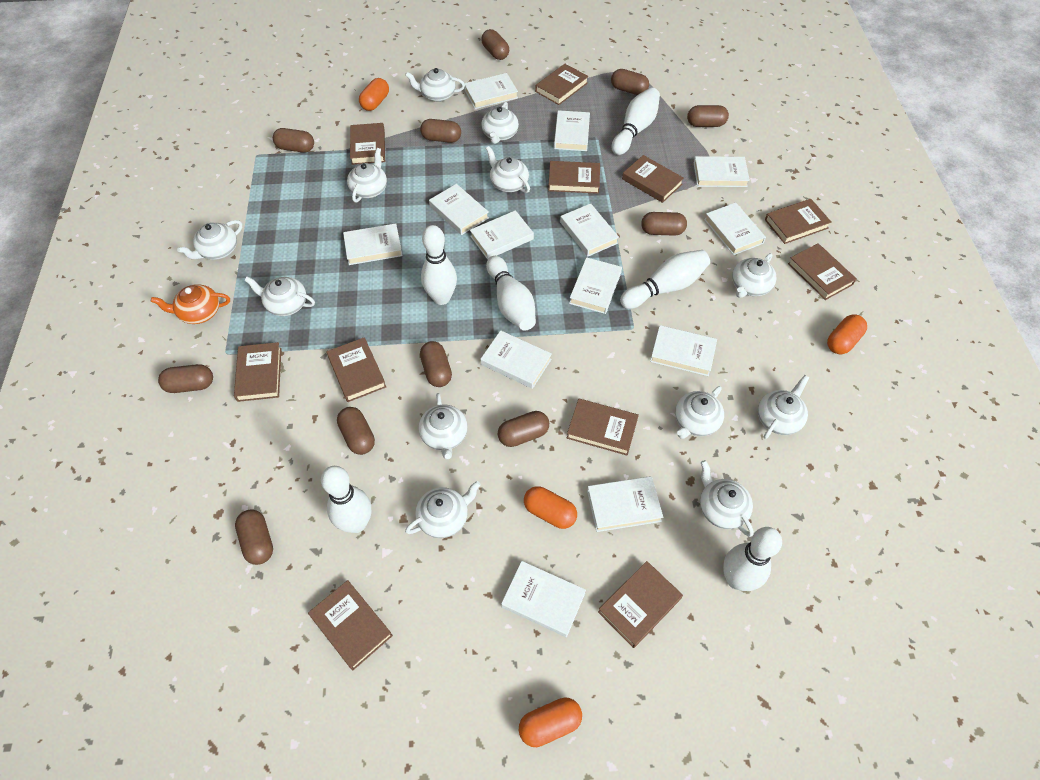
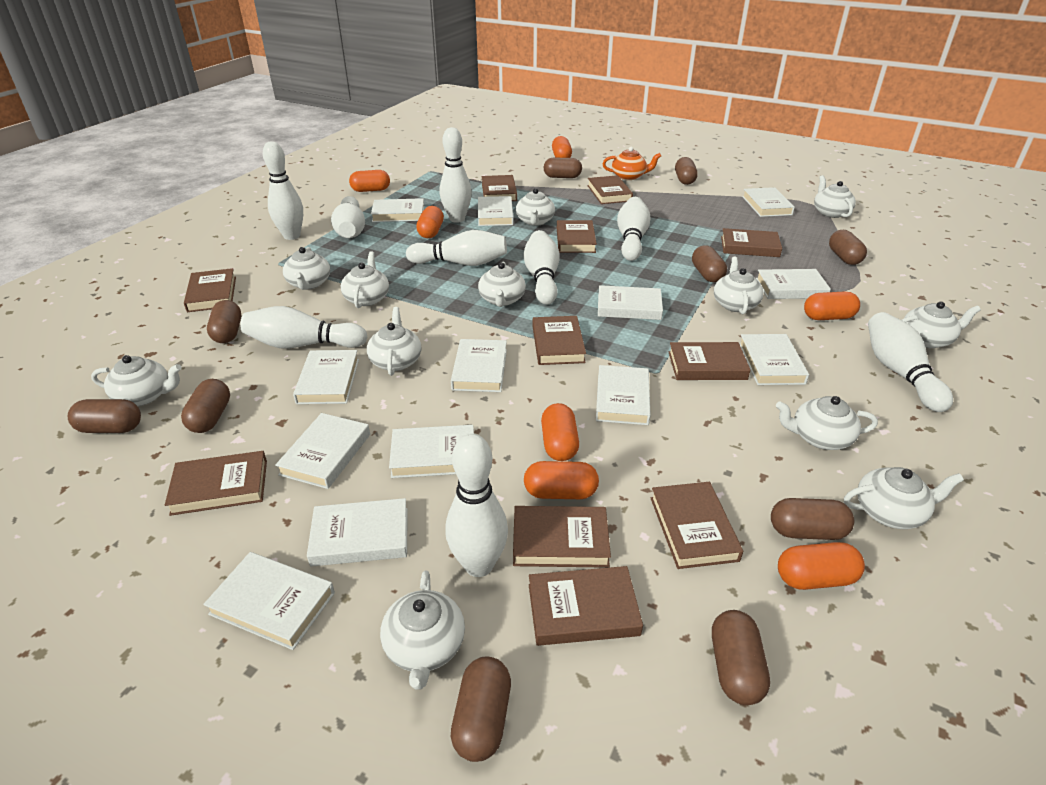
brown capsule: [158,364,213,393] [235,509,273,565] [273,128,314,153] [337,407,375,455] [420,119,461,143] [420,341,452,387] [481,29,509,60] [498,411,549,447] [611,69,649,95] [641,212,687,236] [687,105,729,127] = 11 -> [68,399,141,433] [181,379,230,433] [207,300,241,343] [451,656,511,762] [544,157,582,178] [675,157,698,185] [692,245,727,282] [712,610,770,705] [771,498,854,540] [829,230,867,265] = 10
orange capsule: [359,78,389,111] [519,697,582,747] [524,486,577,529] [827,314,867,354] = 4 -> [349,170,390,192] [416,206,444,238] [524,461,599,499] [541,403,579,461] [552,136,572,158] [778,542,865,590] [804,292,860,320] = 7
white bowling pin: [321,466,371,533] [421,225,457,305] [486,256,536,331] [612,87,660,155] [620,250,710,309] [723,527,782,591] = 6 -> [240,306,367,349] [263,141,303,240] [331,196,365,238] [406,230,507,266] [440,127,472,223] [445,434,508,577] [524,230,560,305] [617,197,651,261] [868,312,953,412] = 9

